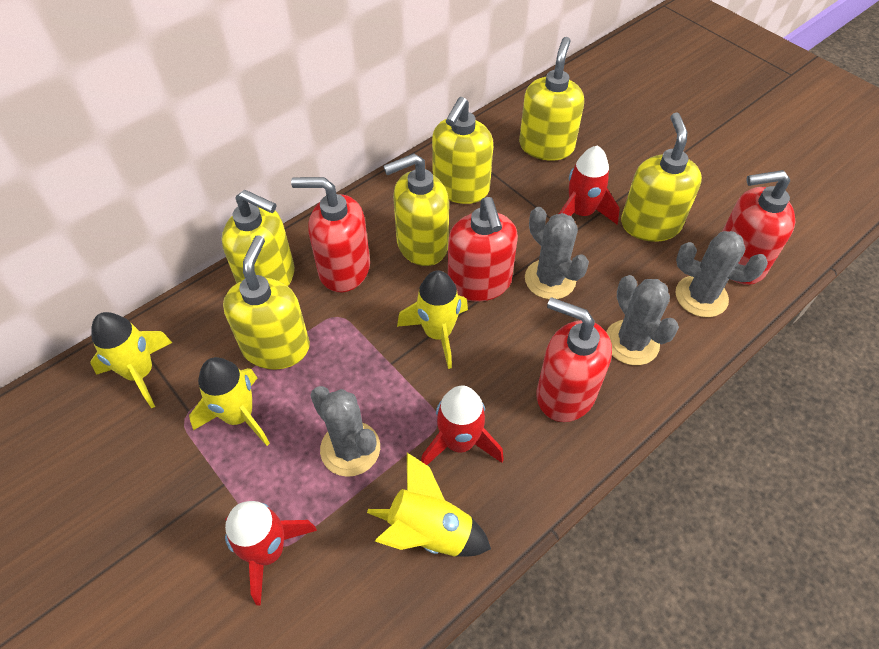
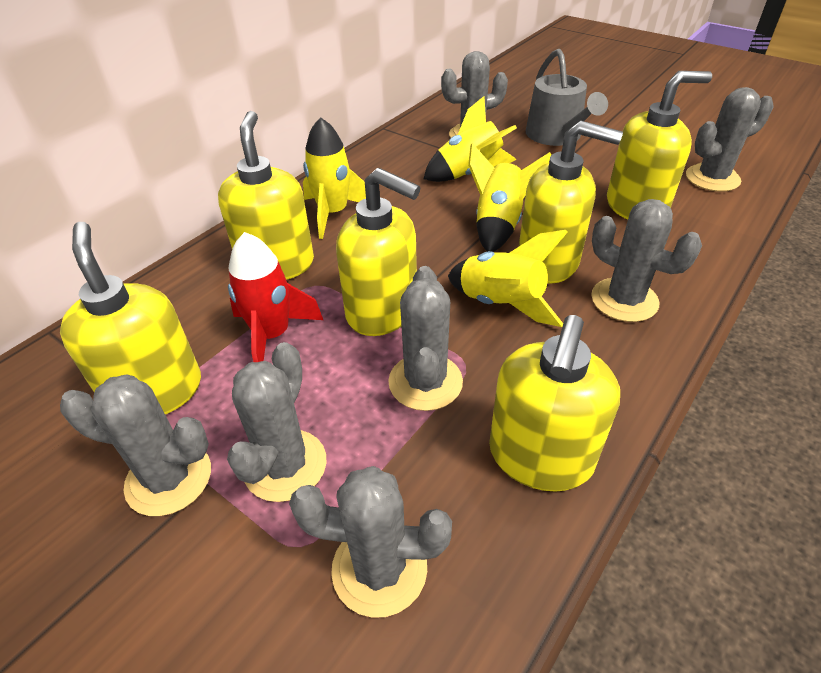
grey cactus: [310,386,380,477] [525,207,589,299] [606,275,679,365] [676,231,768,317] = 4 -> [60,374,211,516] [227,342,326,502] [289,466,452,618] [388,266,463,411] [441,51,508,138] [591,199,702,322] [686,87,774,192] = 7
grey watering can: none = 0 -> [526,49,608,146] = 1
red rocket: [225,501,317,605] [421,385,504,465] [559,145,620,224] = 3 -> [228,232,323,362] = 1
red soap dispenser: [291,177,370,292] [448,197,518,302] [537,297,612,422] [722,170,795,285] = 4 -> none = 0

